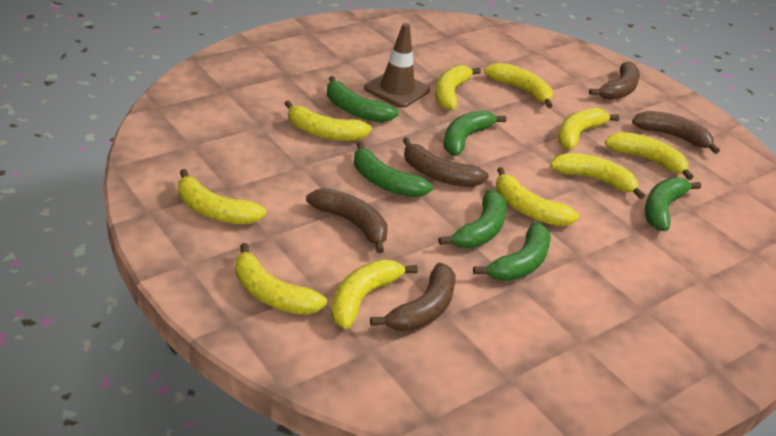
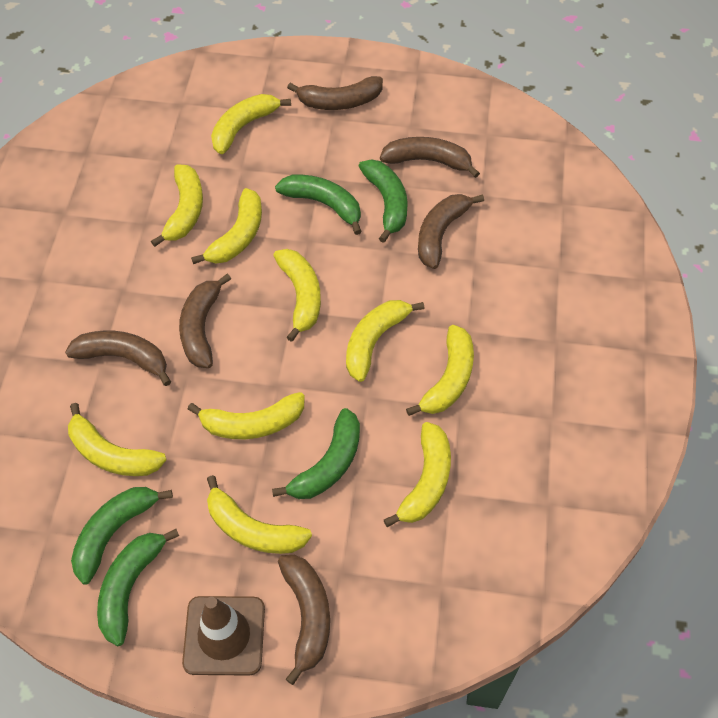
brown banana: [306,188,388,253] [370,263,455,332] [403,137,489,187] [589,62,640,100] [632,111,720,154] = 5 -> [65,331,171,386] [179,274,231,368] [278,555,330,685] [287,76,383,110] [380,137,480,178] [418,194,484,269] = 6
green banana: [327,76,399,123] [354,142,433,198] [439,190,506,248] [444,110,506,156] [473,222,551,281] [645,177,701,231] = 6 -> [71,487,173,585] [97,529,179,646] [272,408,360,499] [275,175,362,235] [358,159,408,243] = 5

